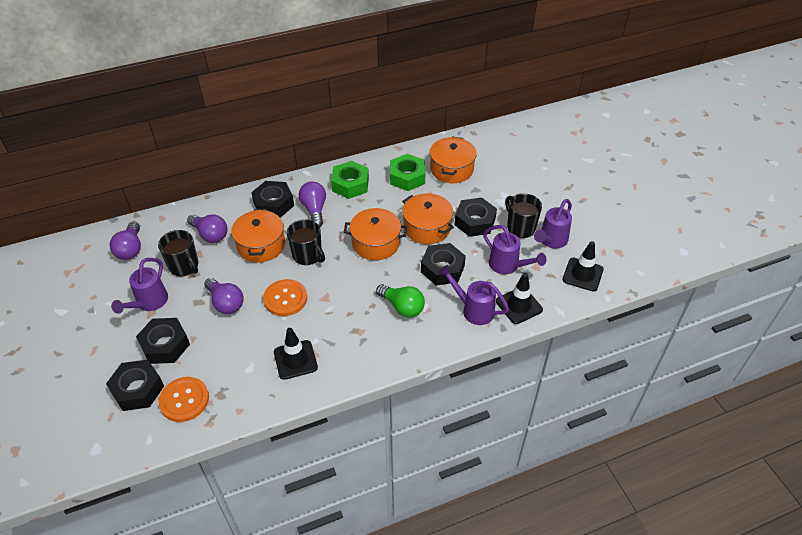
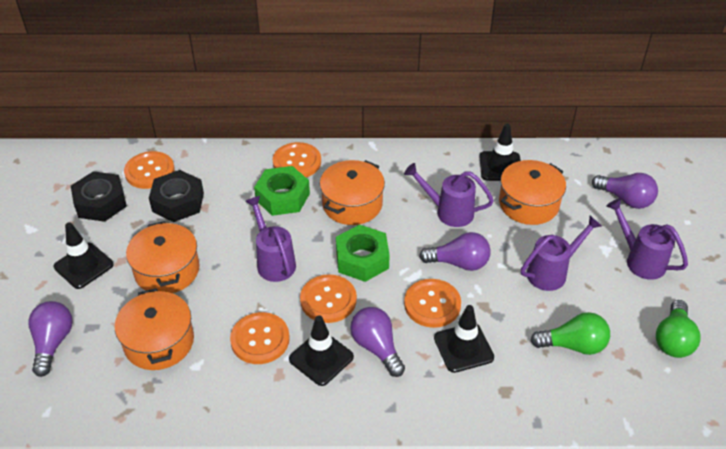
black mug: [158,230,198,276] [287,219,325,265] [505,194,542,238] = 3 -> none = 0
black nut: [106,360,164,411] [136,318,190,364] [251,181,294,218] [421,243,466,286] [454,197,497,237] = 5 -> [71,171,127,222] [149,170,204,222] = 2
black traffic cone: [274,328,318,380] [496,273,543,324] [563,241,604,292] = 3 -> [54,222,114,289] [289,315,354,386] [434,305,494,373] [479,123,521,181] = 4
green light bulb: [376,284,425,317] = 1 -> [530,312,610,355] [656,300,701,358] = 2
orange button: [158,377,209,422] [263,279,307,316] = 2 -> [124,151,175,189] [230,312,290,364] [273,142,321,177] [300,274,357,323] [404,279,461,328] = 5

